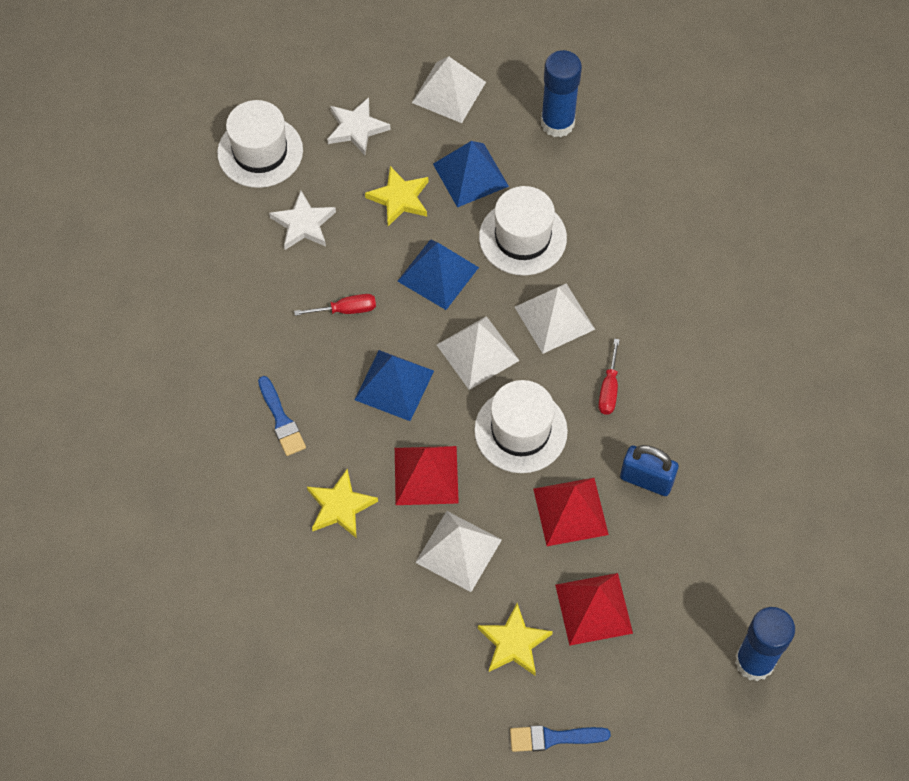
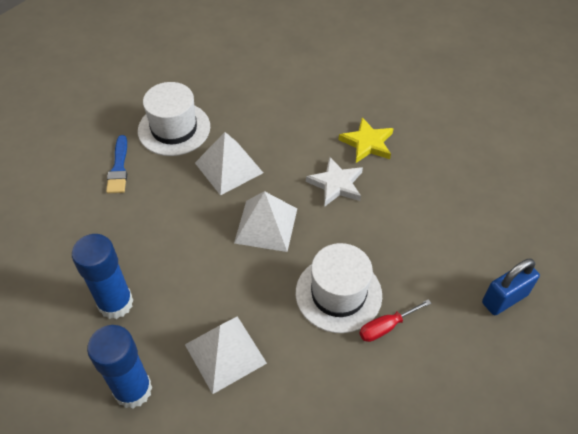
blue brush: [258,376,306,456] [510,725,611,752] = 2 -> [106,135,127,193] = 1
blue pyramid: [354,350,434,421] [398,239,479,310] [433,141,509,208] = 3 -> none = 0
red pyramid: [395,446,459,505] [533,478,609,546] [555,573,633,646] = 3 -> none = 0
red screwdriver: [294,294,376,316] [598,339,620,415] = 2 -> [359,299,431,342] = 1
white hat: [217,100,303,188] [474,380,568,473] [479,186,567,276] = 3 -> [138,82,210,156] [295,243,382,333] = 2
white pyramid: [412,56,486,123] [415,511,502,592] [437,316,520,390] [515,283,595,354] = 4 -> [185,316,267,394] [195,132,263,196] [234,191,297,252] = 3
white star: [269,191,336,250] [327,97,391,155] = 2 -> [306,157,363,207] = 1
yellow star: [307,469,378,538] [365,166,428,226] [478,604,553,675] = 3 -> [339,117,394,163] = 1

